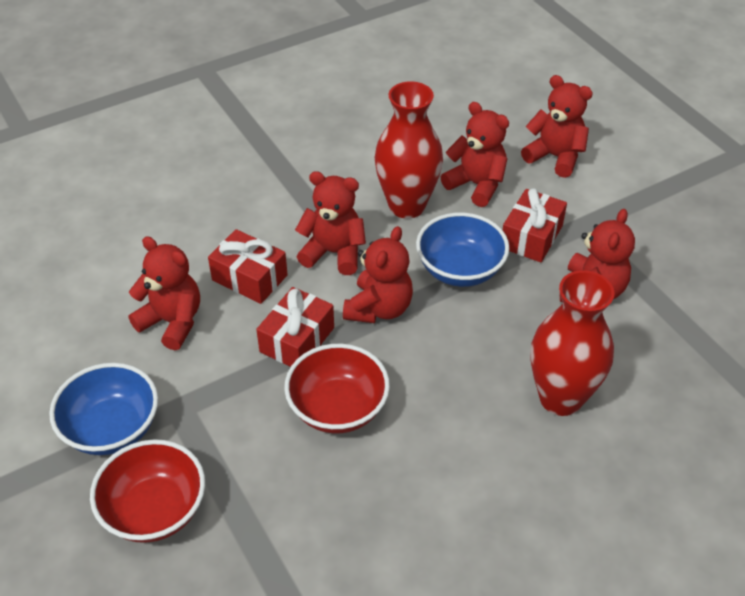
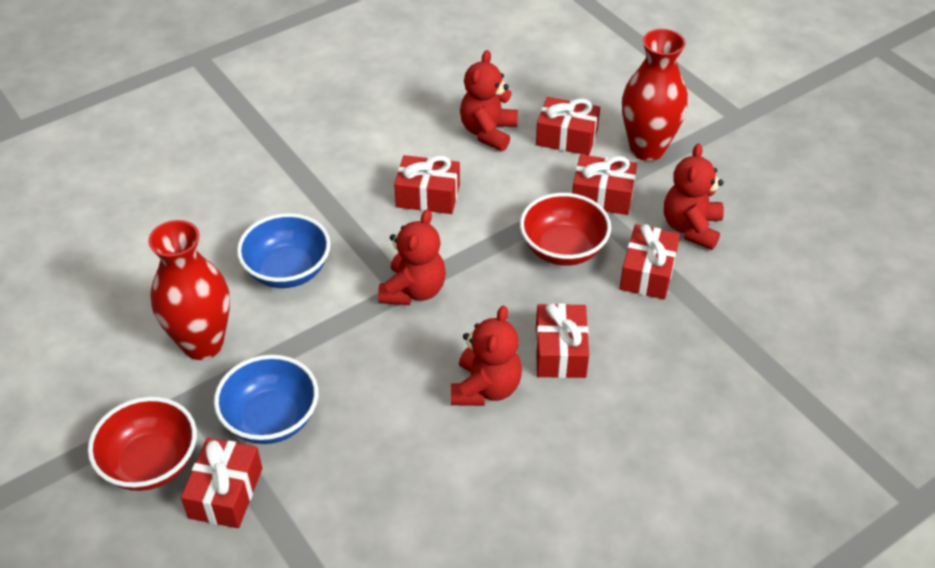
red gift: [208,229,288,304] [256,287,334,367] [503,188,567,262] = 3 -> [181,438,262,528] [394,155,460,214] [536,97,600,156] [536,303,589,378] [572,155,637,215] [620,224,680,299] = 6
red teddy bear: [129,236,200,350] [295,171,366,275] [343,226,413,323] [441,102,509,207] [521,75,593,178] [560,209,635,302] = 6 -> [378,210,446,305] [451,306,522,406] [460,50,518,151] [664,144,724,250] = 4

